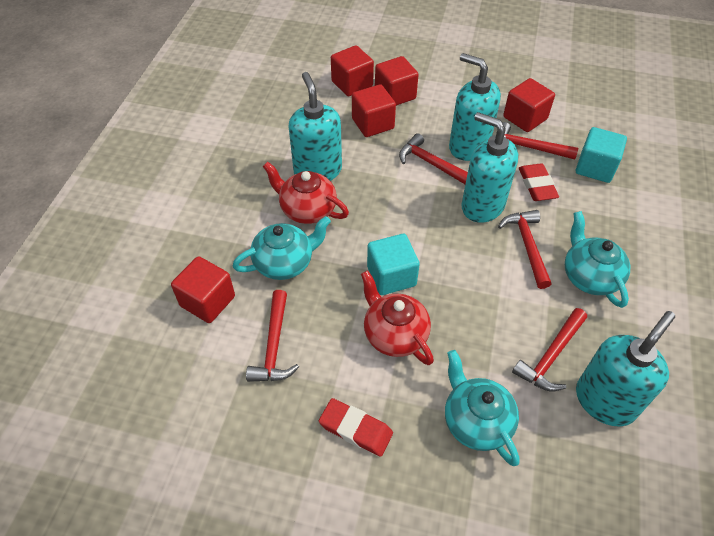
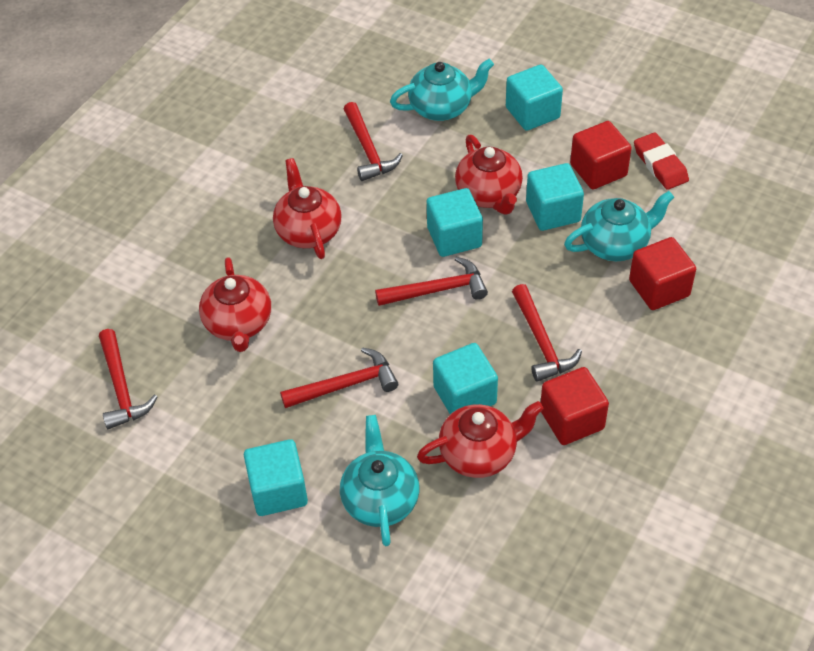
red cube: [171,256,235,323] [331,45,374,96] [352,84,396,137] [375,56,419,106] [503,78,555,132] = 5 -> [540,367,609,445] [570,121,632,189] [629,237,696,310] = 3
red eraser: [319,398,393,457] [519,163,559,201] = 2 -> [634,132,689,190] = 1
red teapot: [263,162,349,224] [361,270,434,365] = 2 -> [199,257,271,352] [273,158,342,259] [417,401,544,478] [455,135,523,215] = 4
turquoise cube: [367,234,420,295] [576,127,627,183] = 2 -> [244,439,308,516] [427,188,483,257] [433,343,498,414] [506,64,563,131] [526,163,584,231] = 5
turquoise soap dispenser: [288,72,342,181] [449,53,501,161] [462,112,518,223] [576,311,675,426] = 4 -> none = 0

